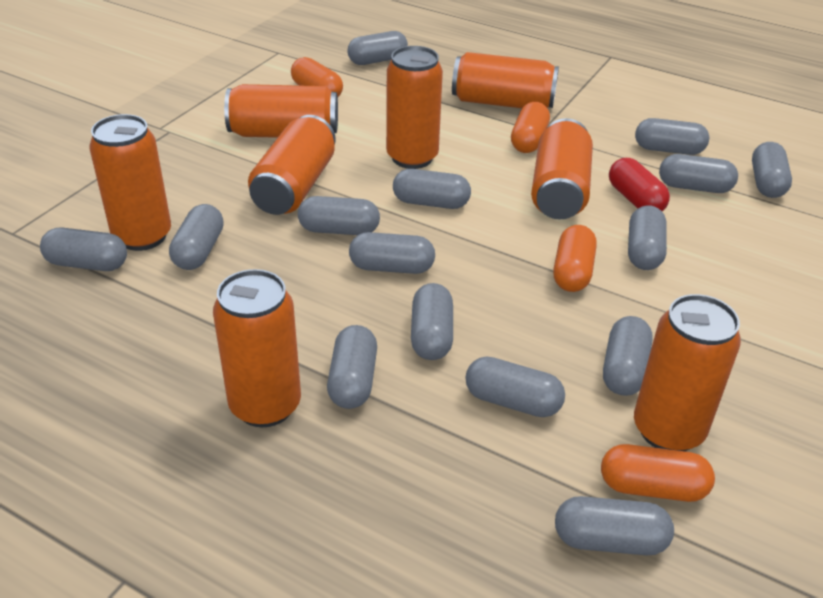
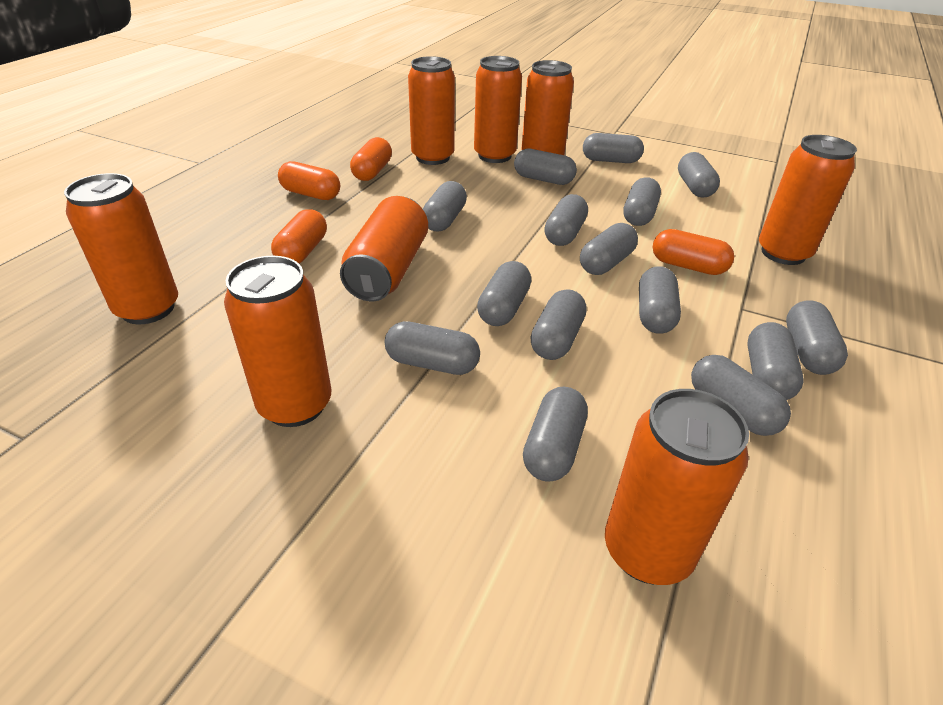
red capsule: [609,158,670,211] = 1 -> none = 0

